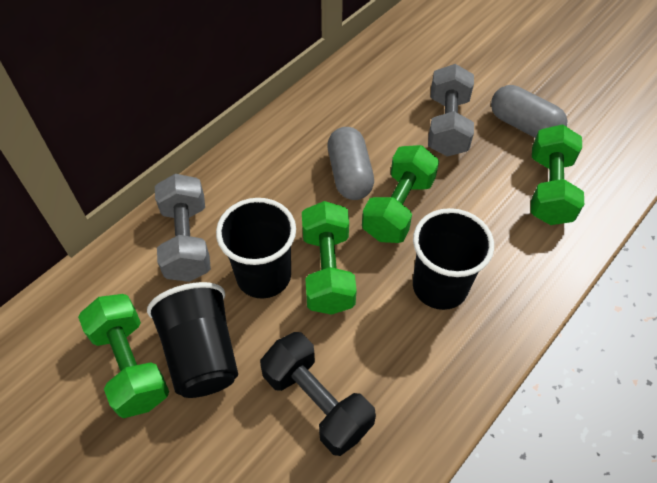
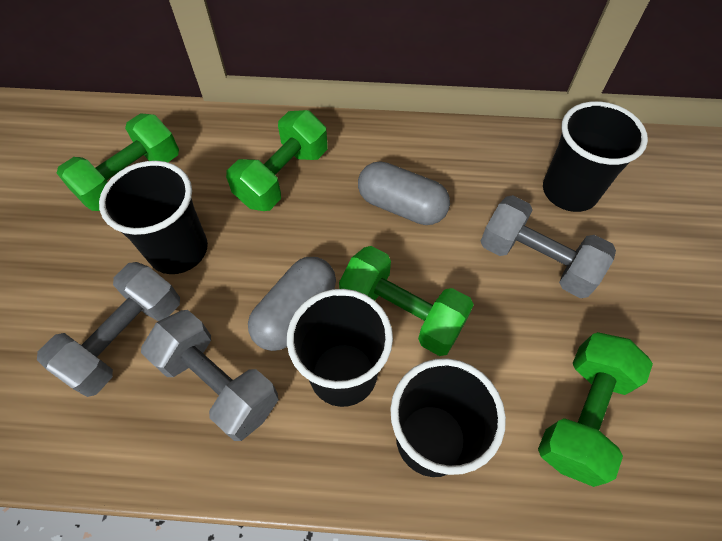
black cup: [147,282,238,398] [216,198,296,299] [413,208,494,310] = 3 -> [99,161,208,274] [287,289,393,407] [390,358,506,477] [543,101,648,212] = 4
black dumbbell: [260,332,376,456] = 1 -> none = 0
grey dumbbell: [155,174,211,282] [428,64,474,157] = 2 -> [37,262,180,397] [141,310,279,441] [481,195,616,298] = 3

